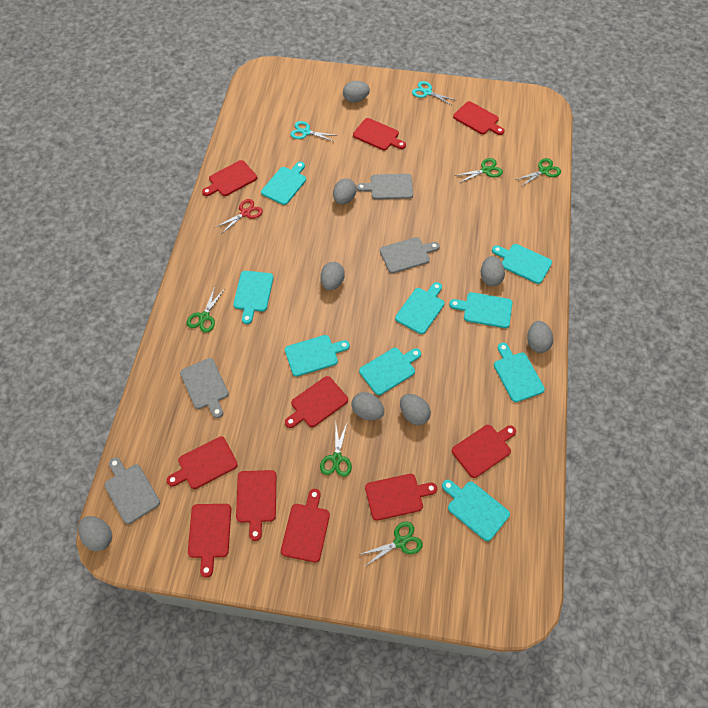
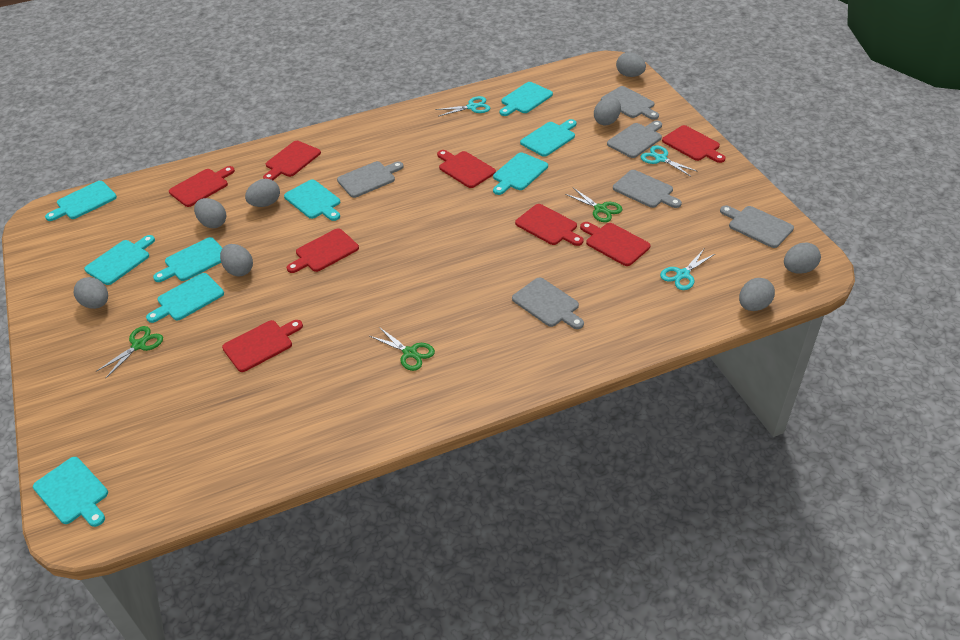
green scissors: [187,286,224,333] [320,423,352,477] [359,522,423,566] [455,158,503,183] [515,158,561,187] = 5 -> [96,326,163,378] [370,327,435,371] [565,188,623,222] = 3
grey cutting board: [104,457,160,524] [180,358,229,418] [357,174,413,200] [380,237,440,273] = 4 -> [337,161,404,198] [512,277,584,329] [601,86,659,120] [607,121,662,158] [613,170,682,208] [720,205,794,248] = 6
red cutting board: [166,436,238,489] [188,504,231,578] [202,160,257,196] [236,470,276,541] [281,489,330,562] [285,376,348,428] [353,118,406,150] [365,474,437,521] [452,425,516,478] [453,101,505,135] = 10 -> [169,166,235,207] [222,320,303,372] [263,141,321,180] [287,228,359,273] [437,150,496,188] [515,204,584,246] [580,222,650,266] [662,125,726,163] = 8
red scissors: [216,199,263,234] = 1 -> none = 0
turquoise scissors: [290,121,338,142] [412,81,457,106] = 2 -> [435,96,490,116] [641,146,698,177] [660,249,715,290] = 3

